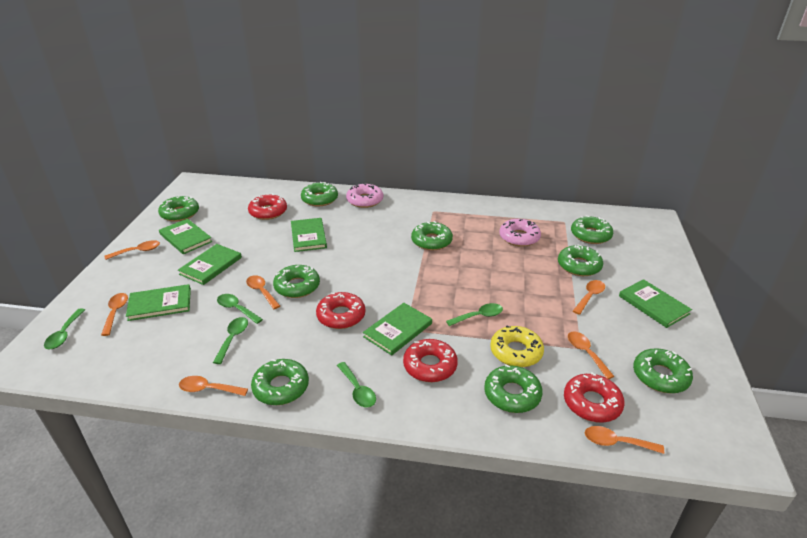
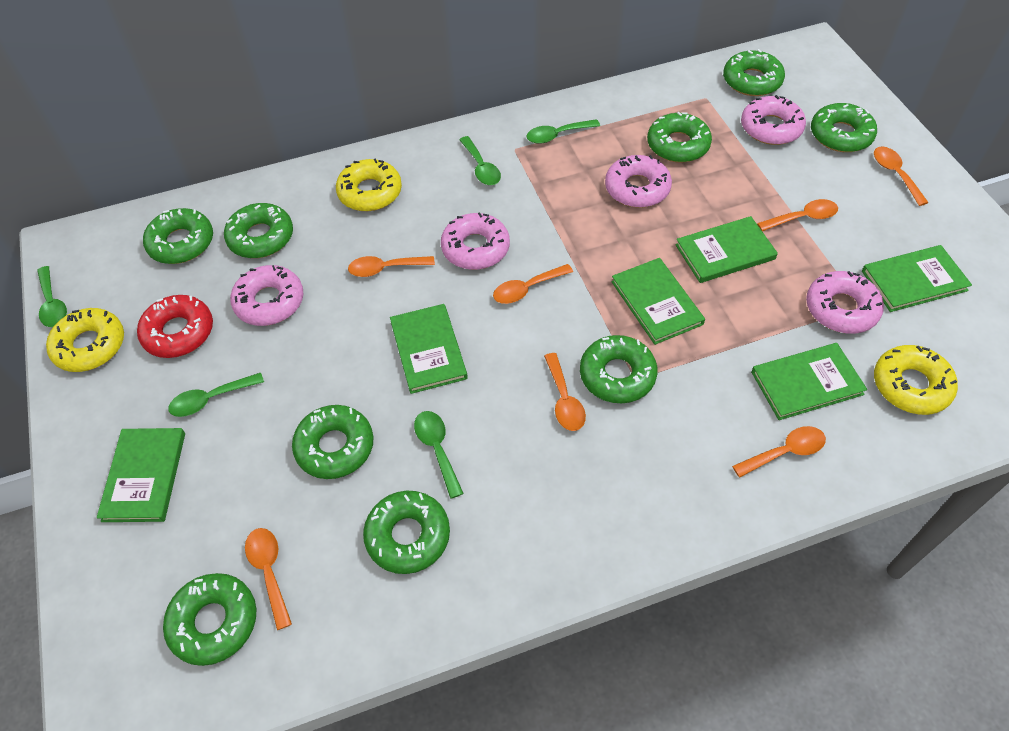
pink donut: [346,183,383,208] [499,219,541,247] = 2 -> [230,265,303,326] [441,212,510,270] [605,155,672,208] [741,95,806,145] [806,271,884,334] = 5
red donut: [248,194,287,220] [316,292,365,329] [403,339,458,382] [564,373,625,423] = 4 -> [137,295,213,358] = 1
yellow donut: [490,325,544,367] = 1 -> [46,308,124,372] [336,158,402,211] [874,345,958,415] = 3

